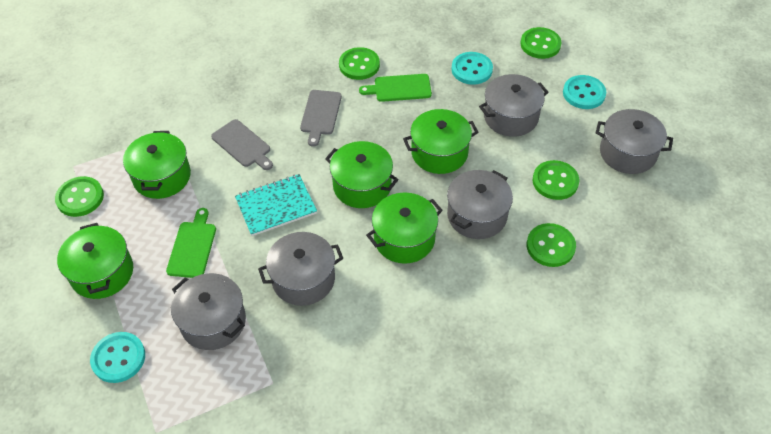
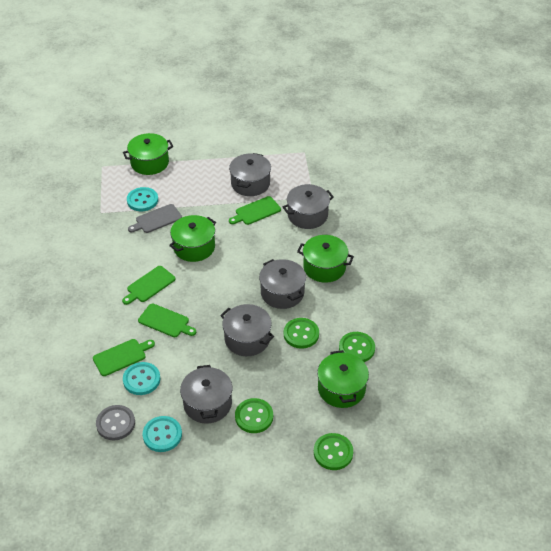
green button: [55,176,104,217] [339,47,380,80] [521,27,561,59] [527,223,576,267] [533,160,579,200] = 5 -> [235,398,273,433] [284,318,319,349] [314,433,353,470] [339,332,375,362] = 4
green cutting board: [166,208,216,278] [359,74,432,102] = 2 -> [93,339,155,376] [122,266,175,305] [138,303,196,337] [229,196,281,225] = 4
green pot: [57,223,133,299] [123,131,191,199] [325,141,399,208] [366,193,443,264] [403,109,479,174] = 5 -> [123,133,173,175] [169,215,216,262] [297,235,354,283] [317,350,369,408] = 4
grey button: none = 0 -> [96,405,135,440] = 1
grey cutting board: [211,119,273,170] [300,90,342,147] = 2 -> [128,204,182,233] = 1
turquoise notebook: [235,174,317,236] = 1 -> none = 0

